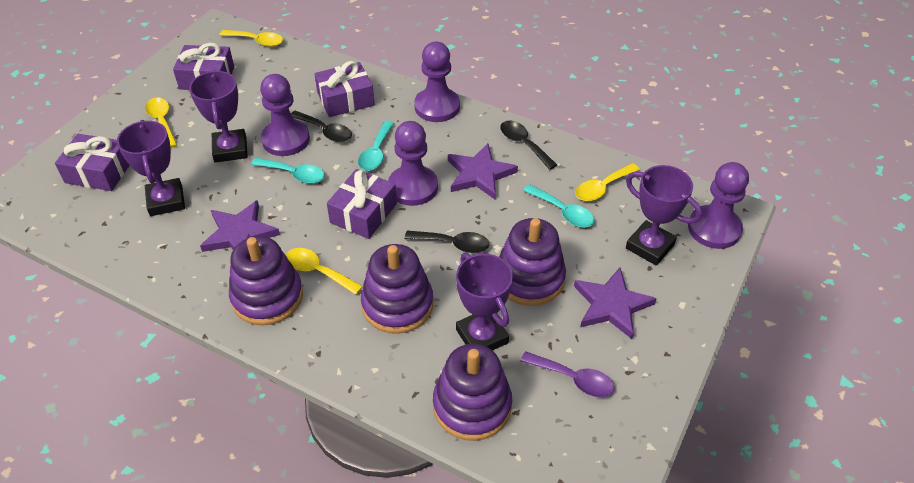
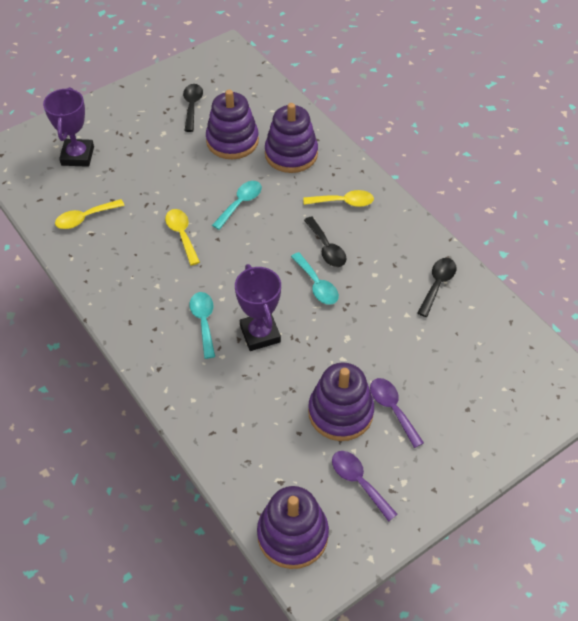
purple gift: [55,134,130,191] [173,43,234,90] [314,61,375,117] [327,169,397,239] = 4 -> none = 0
purple pawn: [260,74,310,156] [388,121,438,206] [414,42,460,122] [688,162,749,249] = 4 -> none = 0
purple spoon: [520,351,615,397] = 1 -> [332,451,397,522] [370,378,424,448] = 2
purple star: [200,200,280,252] [448,144,518,199] [574,268,657,339] = 3 -> none = 0
purple trophy: [117,120,185,216] [189,70,248,163] [456,253,513,350] [626,165,702,266] = 4 -> [43,87,94,167] [235,264,281,351] = 2
yellow spoon: [145,97,177,148] [219,30,283,47] [286,248,363,295] [575,163,640,201] = 4 -> [55,199,125,229] [165,209,200,265] [303,190,374,207] = 3

